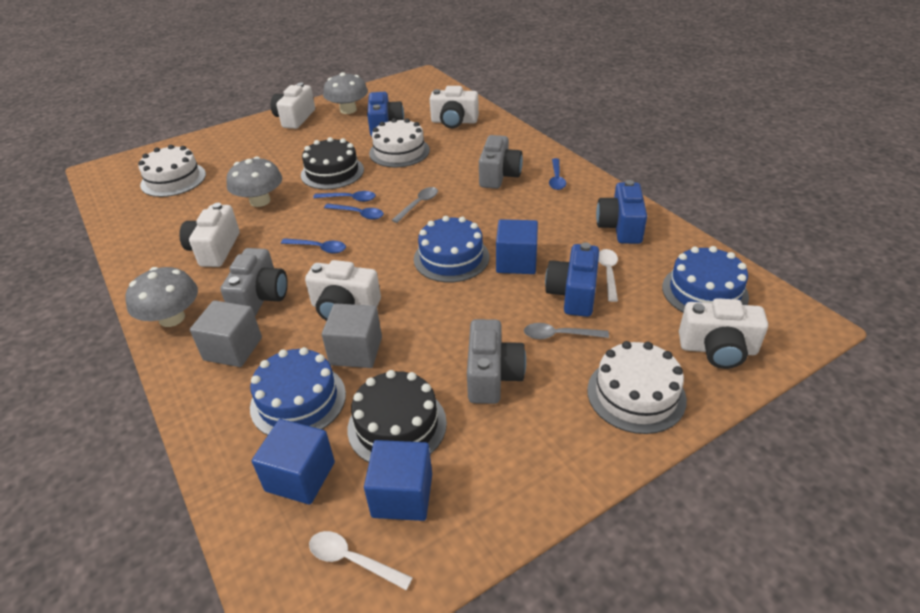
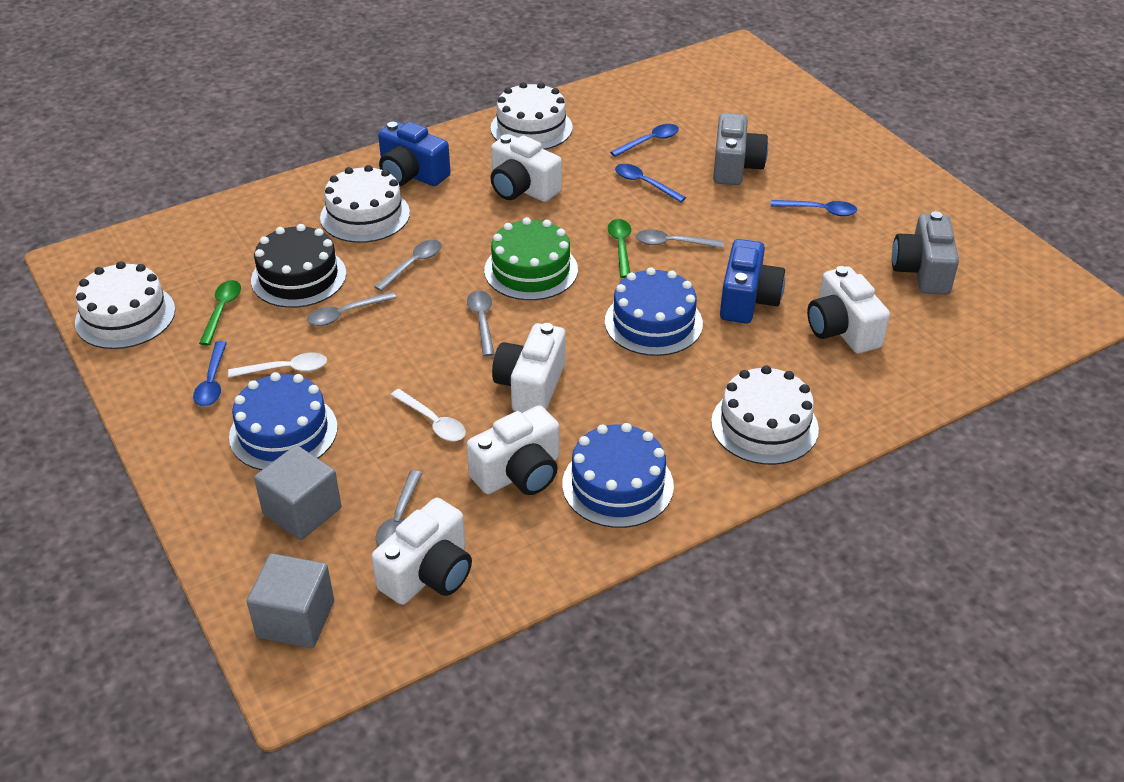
black cake: [301,137,364,189] [348,370,447,462] = 2 -> [251,224,346,308] = 1
blue camera: [367,92,404,137] [545,243,599,317] [596,180,647,244] = 3 -> [378,121,450,186] [720,239,785,323] = 2
blue cube: [252,419,335,505] [364,440,432,521] [496,219,538,274] = 3 -> none = 0
green cake: none = 0 -> [484,217,578,300] = 1
green spoon: none = 0 -> [199,280,241,345] [608,219,631,278] = 2
grey camera: [220,248,288,316] [467,319,526,404] [479,135,523,189] = 3 -> [713,113,768,185] [892,211,959,295] = 2
grey mushroom: [125,267,198,327] [226,157,282,207] [323,72,368,114] = 3 -> none = 0
grey spoon: [392,187,438,223] [524,323,609,339] = 2 -> [307,292,396,326] [374,240,442,291] [376,470,422,546] [467,290,495,357] [636,229,724,248] = 5
white cake: [138,145,206,197] [369,118,430,168] [587,341,687,434] = 3 -> [75,261,175,349] [320,165,410,243] [491,82,573,150] [711,365,819,465] = 4

